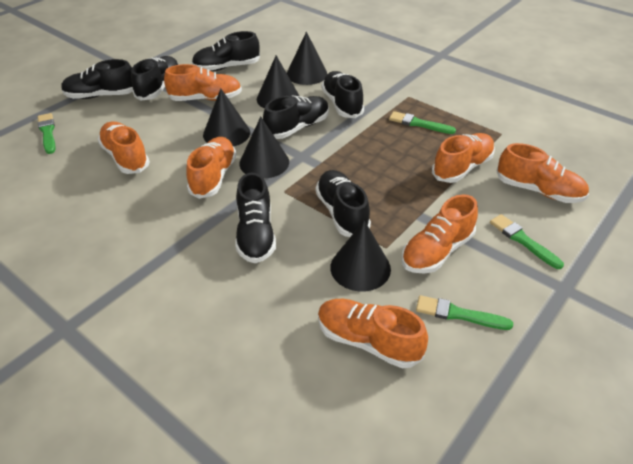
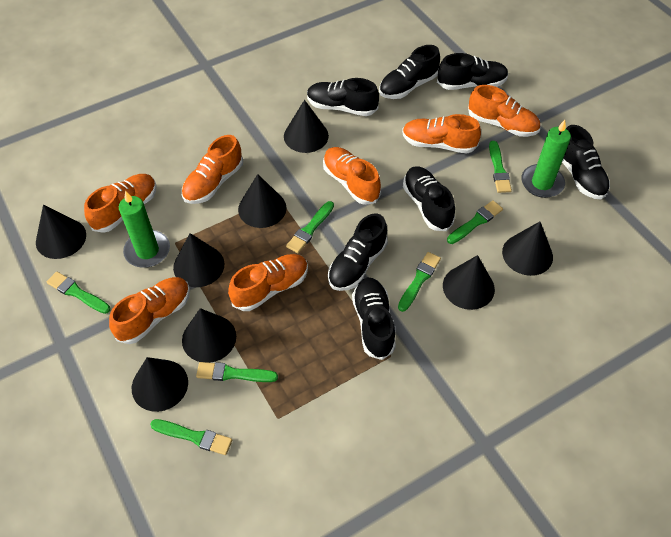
black cone: [203,89,250,146] [239,117,289,178] [257,55,299,109] [287,32,327,85] [330,220,391,291] = 5 -> [36,205,86,259] [132,357,188,412] [173,233,224,287] [182,308,236,363] [238,174,286,228] [284,100,329,153] [443,255,495,310] [502,222,553,276] = 8
green brush: [38,113,55,154] [389,111,456,134] [416,295,513,330] [490,214,564,269] = 4 -> [46,271,111,314] [150,419,232,455] [196,362,278,382] [286,201,334,253] [398,252,441,312] [447,200,503,244] [489,141,512,193] = 7
green candle: none = 0 -> [119,191,170,268] [521,120,571,198] = 2

